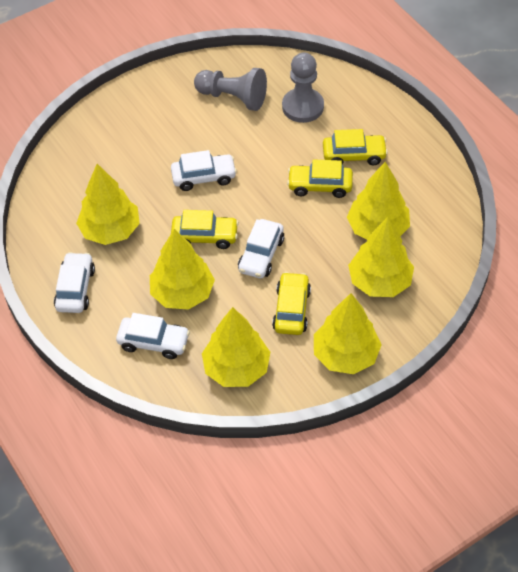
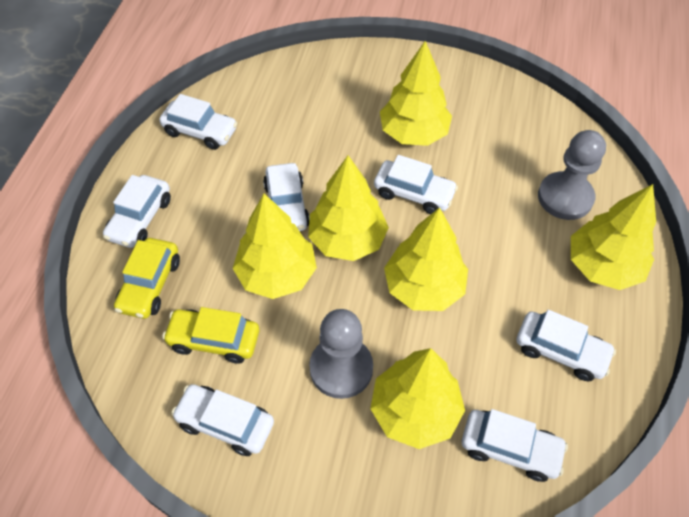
white car: [54,252,95,313] [116,313,190,359] [171,150,237,191] [238,219,284,278] = 4 -> [103,175,171,248] [159,94,238,150] [171,384,274,456] [263,163,309,231] [374,155,458,214] [462,409,568,482] [517,310,616,381] = 7
yellow car: [171,210,239,249] [272,272,311,335] [287,159,353,198] [323,129,388,165] = 4 -> [114,238,180,319] [162,307,259,364] = 2

